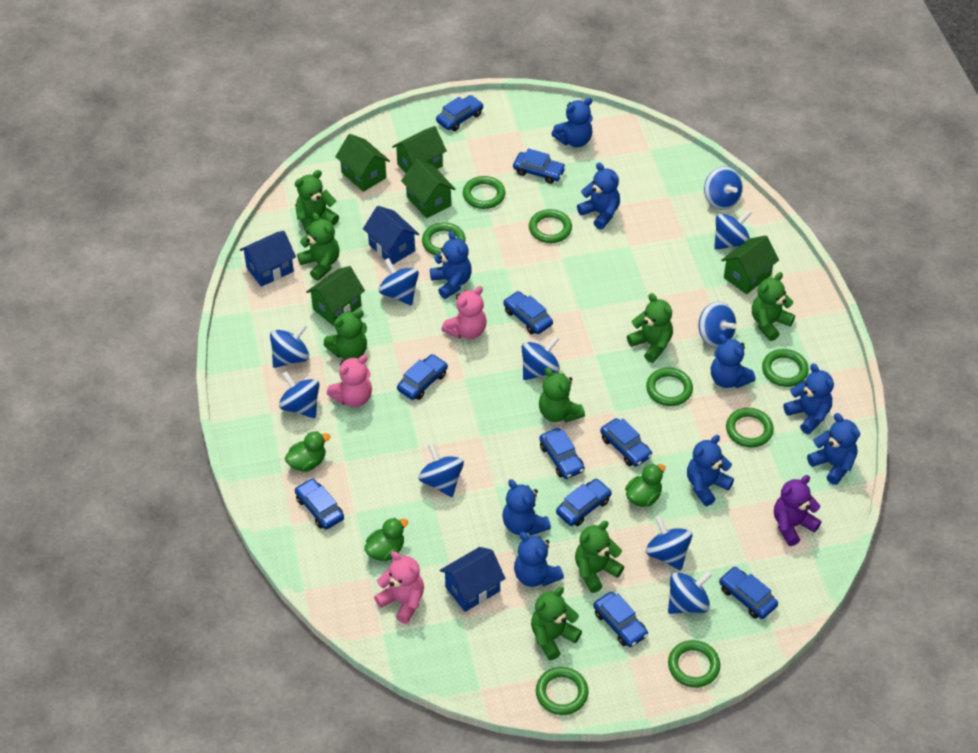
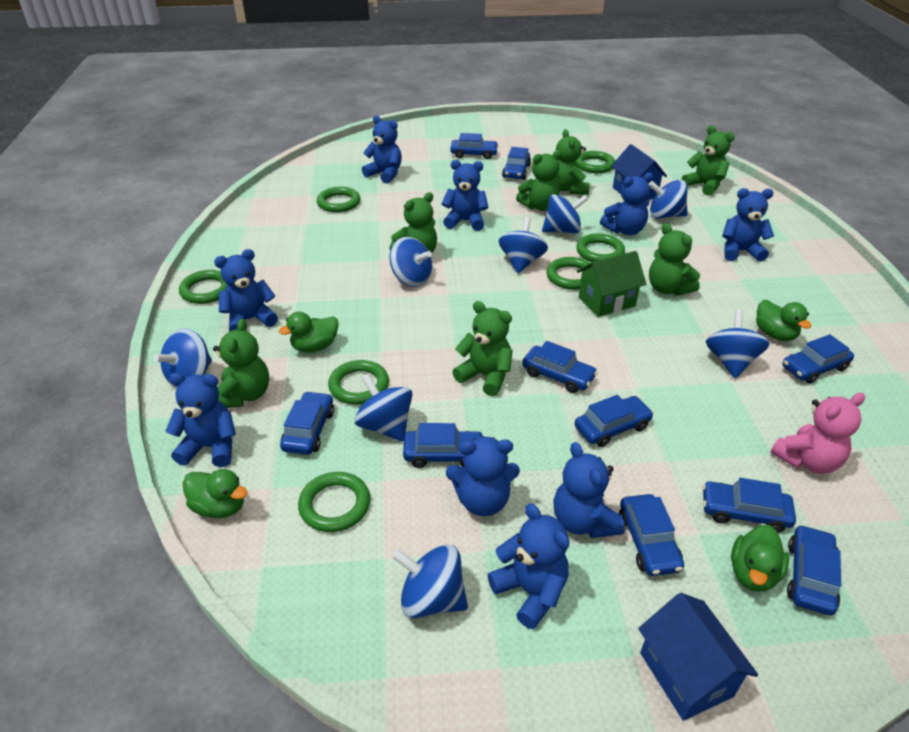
blue house: [240,231,296,287] [363,206,419,265] [440,547,505,612] = 3 -> [611,144,667,200] [638,593,758,721] = 2
blue spinning top: [270,323,309,368] [279,371,320,418] [379,258,419,306] [418,443,464,497] [522,336,560,380] [646,516,692,571] [668,570,713,614] [699,302,736,347] [704,167,743,210] [714,210,752,250] = 10 -> [153,329,212,388] [354,374,413,442] [389,237,433,287] [392,545,468,618] [499,217,548,273] [542,194,588,233] [649,180,688,219] [706,310,769,378] = 8
green duck: [285,431,330,472] [364,518,408,561] [625,464,665,507] = 3 -> [182,469,247,518] [279,312,339,353] [731,525,789,592] [756,300,811,341] = 4
green house: [306,266,365,326] [335,134,390,192] [392,126,447,173] [401,159,456,218] [721,235,779,294] = 5 -> [577,251,646,317] = 1
green ring: [422,222,466,255] [463,176,505,209] [529,209,572,243] [536,667,589,715] [646,367,693,406] [668,640,720,688] [726,408,774,447] [762,349,809,387] = 8 -> [179,270,227,304] [298,472,370,532] [317,187,360,212] [328,360,389,405] [546,257,590,290] [576,151,615,173] [576,233,625,262] = 7
green teddy bear: [295,170,339,234] [297,213,340,281] [324,310,367,360] [531,587,582,660] [539,367,585,423] [575,521,624,593] [627,293,673,363] [752,272,795,341] = 8 -> [213,319,269,408] [390,192,437,253] [452,301,513,396] [516,150,562,211] [556,129,590,195] [649,223,700,296] [682,125,735,196] = 7
pink teddy bear: [327,355,372,407] [374,551,424,624] [441,286,487,339] = 3 -> [770,393,865,474] = 1
purple teddy bear: [774,475,821,546] = 1 -> none = 0

